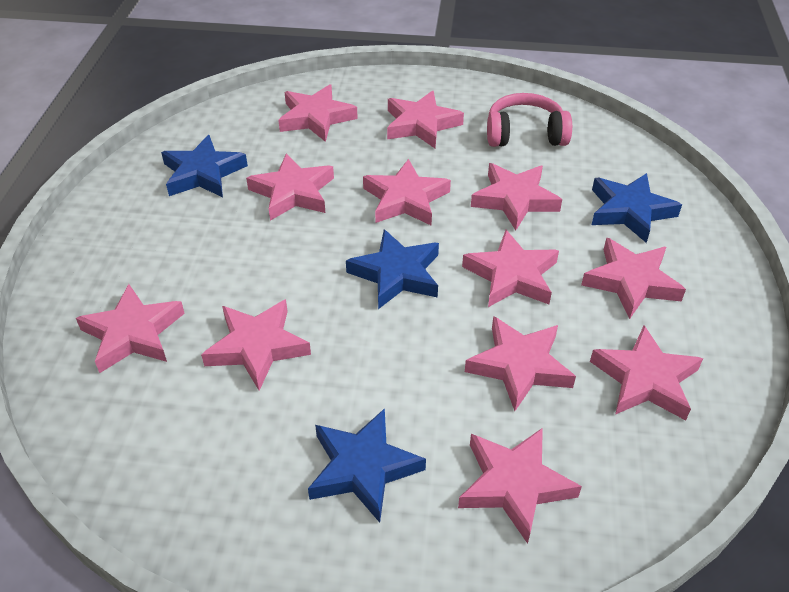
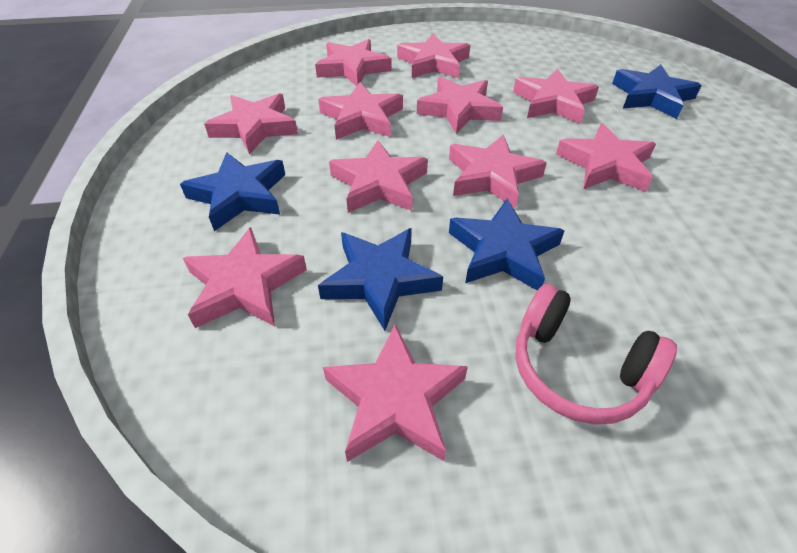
pink star: [76,284,185,373] [201,299,311,391] [246,153,334,221] [278,84,358,142] [363,159,451,226] [387,90,464,148] [458,428,582,544] [462,230,559,307] [465,316,576,411] [471,163,562,230] [581,238,686,319] [590,325,703,420] = 12 -> [183,227,307,328] [204,93,298,155] [315,39,392,86] [318,82,403,140] [323,324,468,462] [329,140,428,213] [397,33,470,78] [417,77,503,134] [449,135,547,208] [513,68,599,124] [556,123,656,192] = 11

